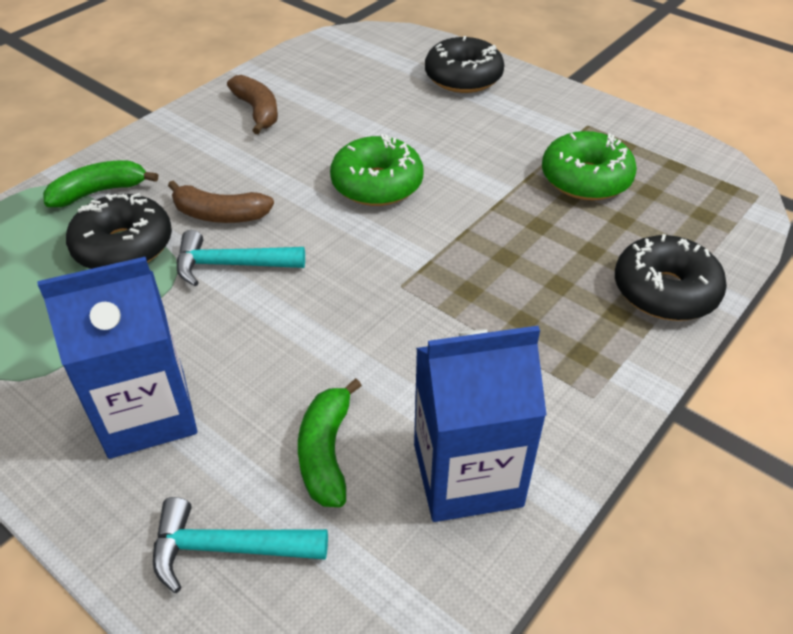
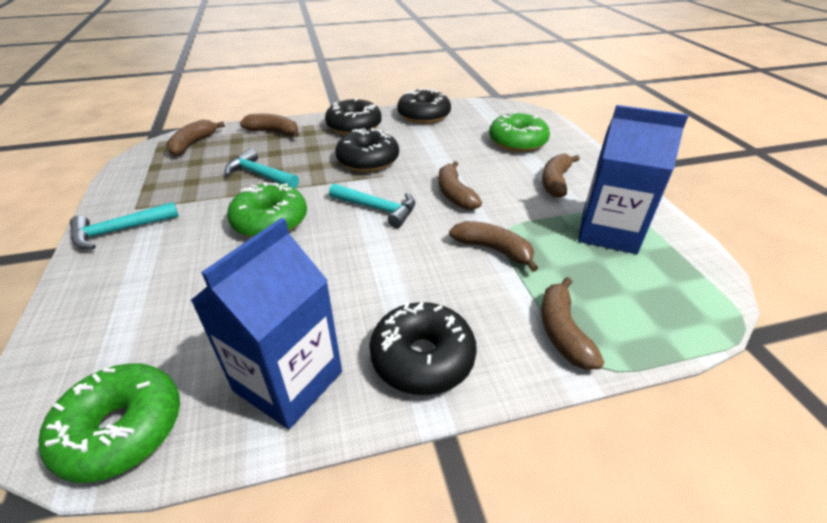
black donut: [66,193,172,269] [425,36,504,93] [615,234,727,321] = 3 -> [325,98,382,135] [335,128,399,172] [369,302,477,395] [397,89,451,124] = 4
brown banana: [168,181,274,223] [227,75,278,134] = 2 -> [166,120,225,156] [240,114,299,137] [438,161,482,210] [449,221,538,272] [541,277,604,370] [542,154,580,198] = 6
green banana: [43,161,158,207] [298,378,362,507] = 2 -> none = 0
green donut: [330,134,424,206] [542,131,637,200] = 2 -> [38,363,180,483] [227,182,307,237] [489,112,550,152] = 3
turquoise hammer: [153,497,328,593] [177,230,305,286] = 2 -> [70,202,179,249] [224,148,299,188] [329,183,415,228] = 3

